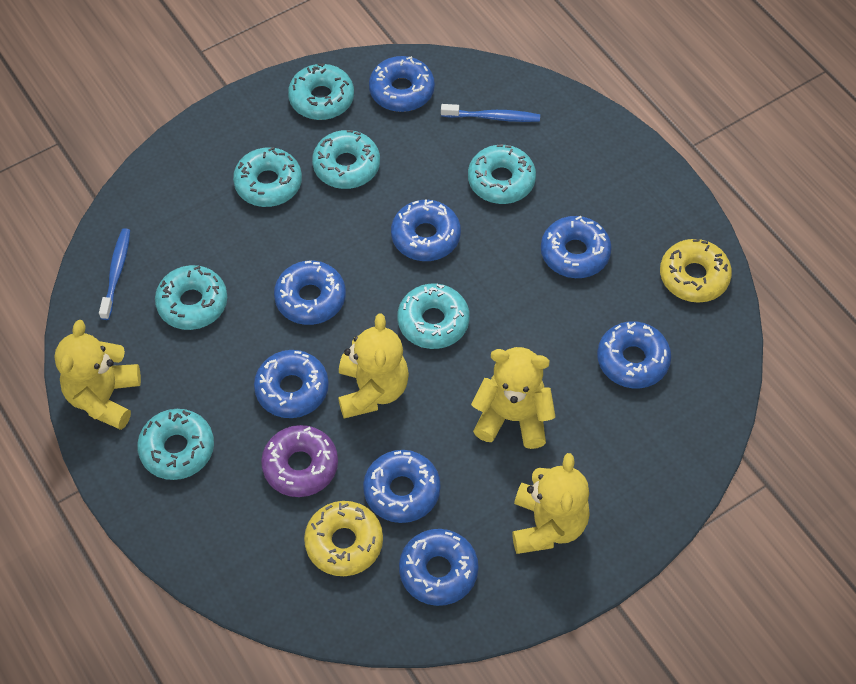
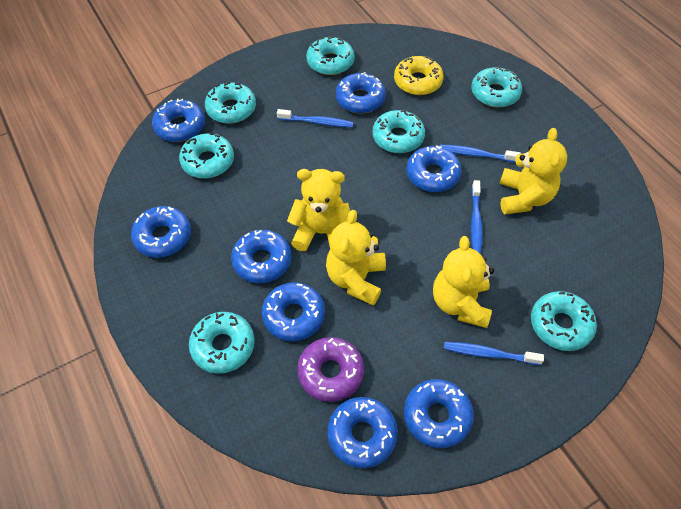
blue toothbrush: [99,228,130,320] [441,104,540,122] = 2 -> [277,109,354,128] [440,145,521,163] [444,342,544,365] [471,180,482,254] = 4
yellow donut: [304,501,383,576] [660,239,732,303] = 2 -> [394,56,444,95] = 1

